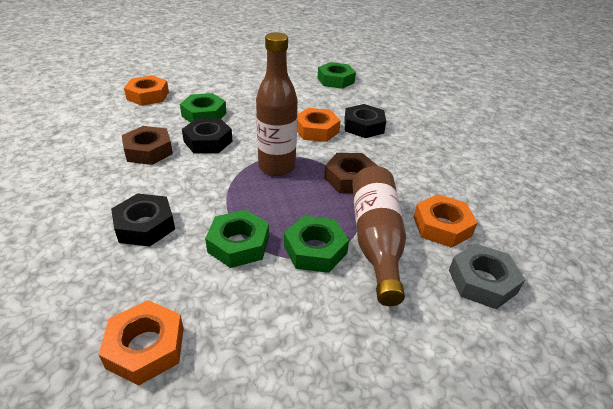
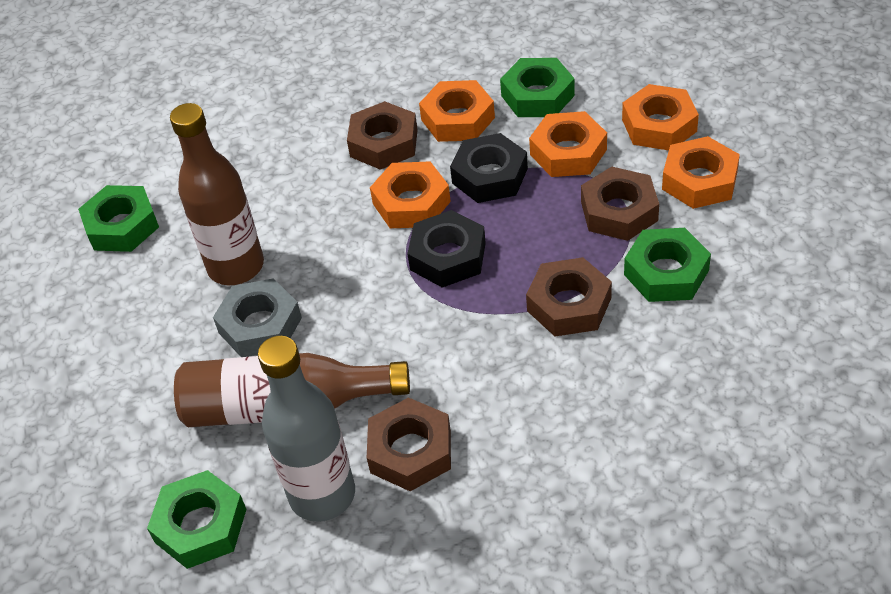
black nut: [111,193,175,246] [182,118,233,153] [344,104,386,138] = 3 -> [407,210,486,288] [450,133,528,203] = 2
brown nut: [122,126,173,165] [324,153,378,193] = 2 -> [347,101,418,170] [367,397,451,491] [526,257,612,336] [581,167,659,241] = 4
grey bottle: none = 0 -> [258,336,355,522] = 1
orange nut: [99,300,184,386] [124,75,169,106] [297,108,341,142] [414,194,477,248] = 4 -> [370,161,451,228] [419,80,495,142] [529,111,607,177] [622,84,699,151] [662,136,740,209] = 5

